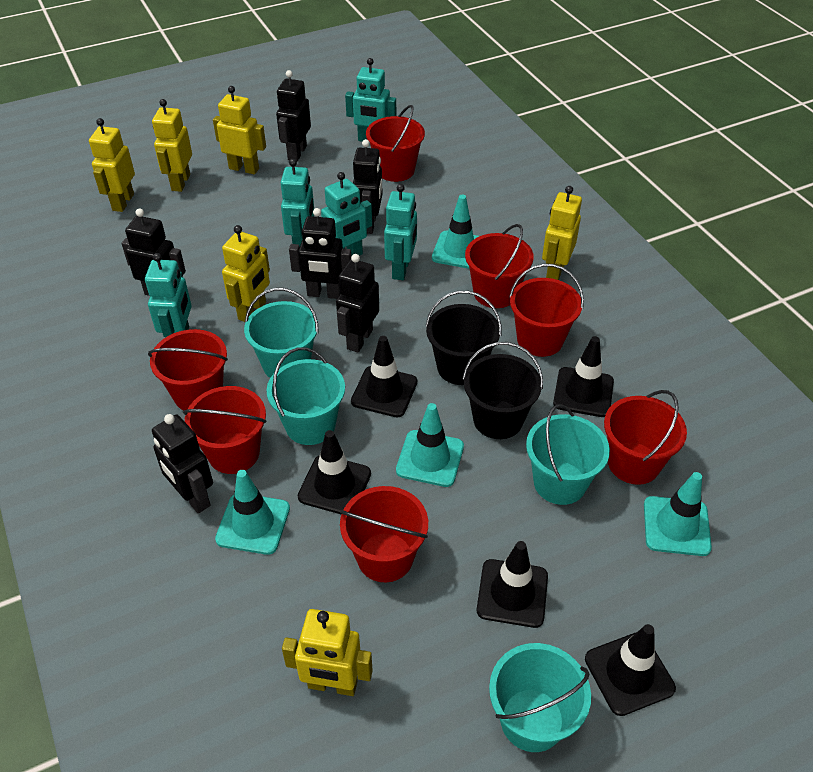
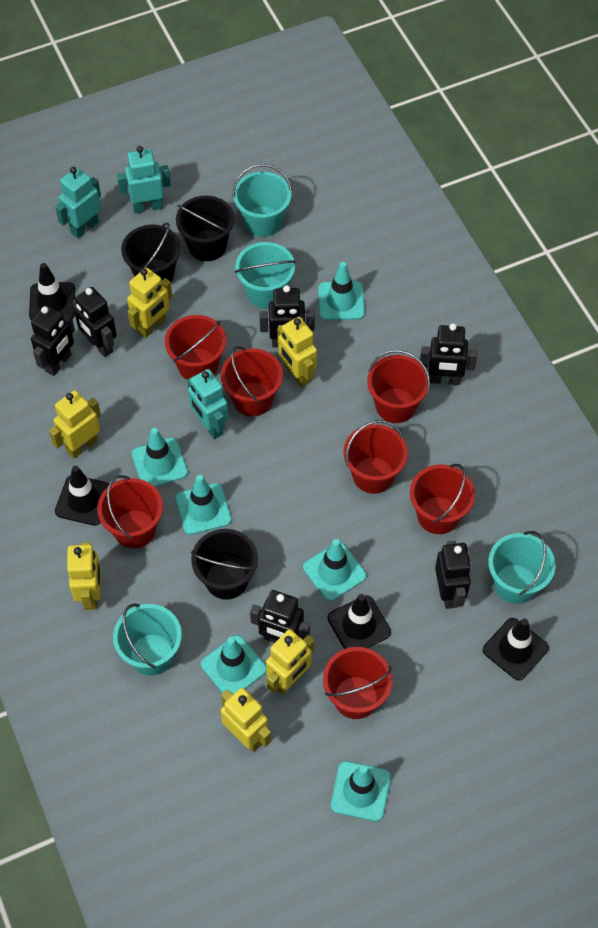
black bucket: [426,291,501,385] [462,342,543,439] = 2 -> [121,222,181,282] [176,196,235,261] [191,529,258,600] = 3
black traffic cone: [298,430,371,515] [351,336,417,418] [477,541,548,628] [553,336,614,417] [585,624,676,716] = 5 -> [29,263,75,321] [55,466,109,526] [327,594,391,649] [483,618,549,681] = 4
turquoise robot: [145,253,191,338] [281,159,314,247] [321,172,372,257] [345,58,396,142] [384,184,417,280] = 5 -> [55,167,101,238] [117,146,171,214] [187,369,229,439] = 3
turquoise traffic cone: [215,470,290,555] [396,403,464,487] [432,195,479,269] [644,472,712,556] = 4 -> [132,428,188,487] [175,475,232,535] [201,635,266,694] [303,539,367,601] [318,262,365,320] [331,761,391,821] = 6

